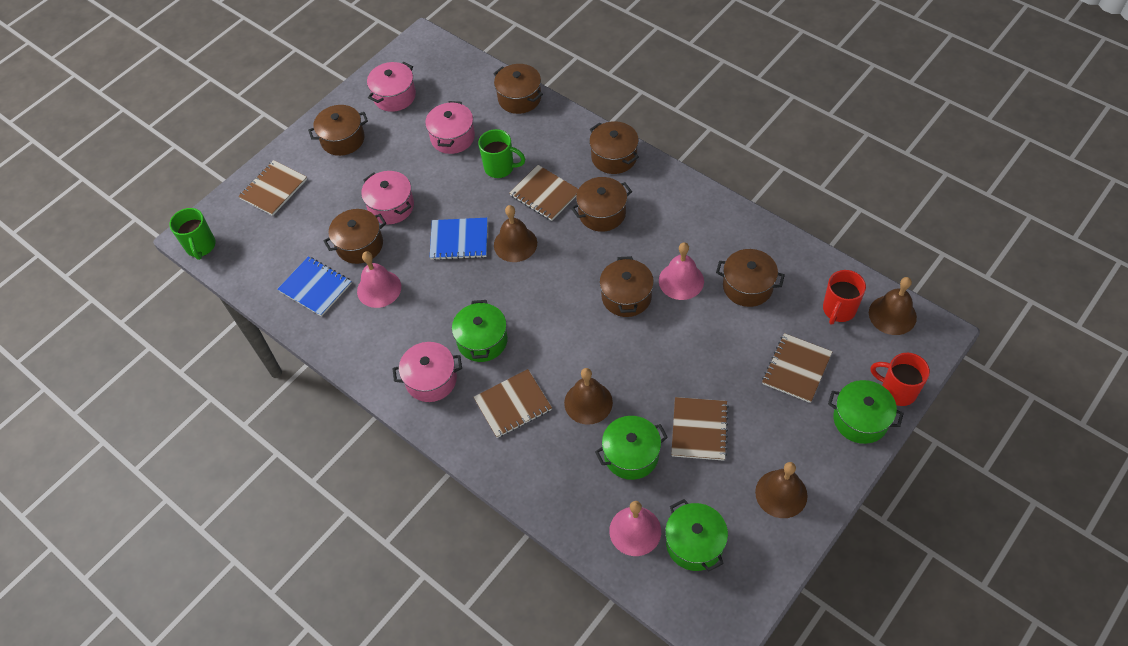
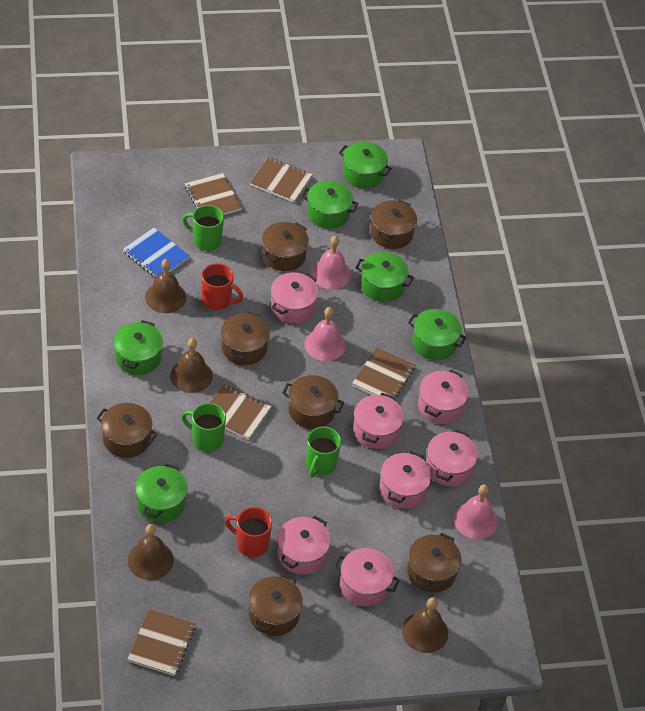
blue notebook: [277,256,352,317] [430,218,488,260] = 2 -> [123,227,190,278] = 1
green mug: [169,208,216,260] [478,129,525,178] = 2 -> [181,403,226,452] [182,205,224,251] [306,427,341,478] = 3
green pot: [452,300,508,362] [595,416,668,480] [665,499,728,571] [828,380,904,444] = 4 -> [113,320,163,375] [135,463,188,523] [301,180,358,229] [339,142,392,189] [355,252,414,302] [408,309,467,360] = 6
pink pot: [361,171,414,224] [367,62,416,112] [392,342,462,402] [425,101,475,154] = 4 -> [271,272,318,323] [277,516,331,575] [334,548,400,606] [353,393,404,449] [379,451,432,509] [418,370,469,424] [426,430,478,486] = 7

